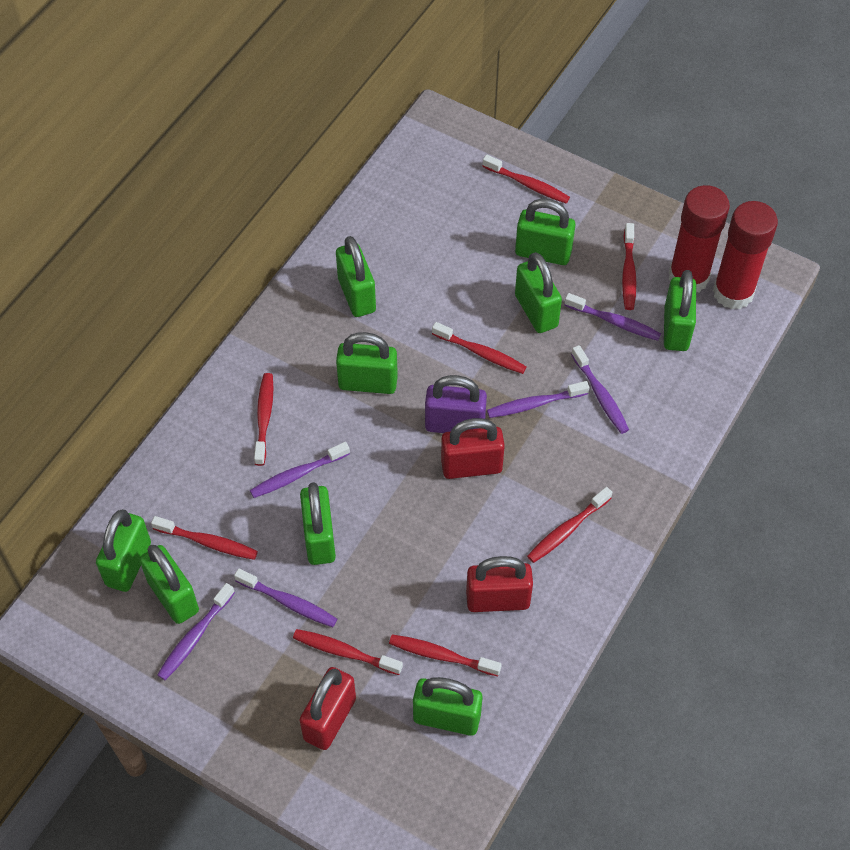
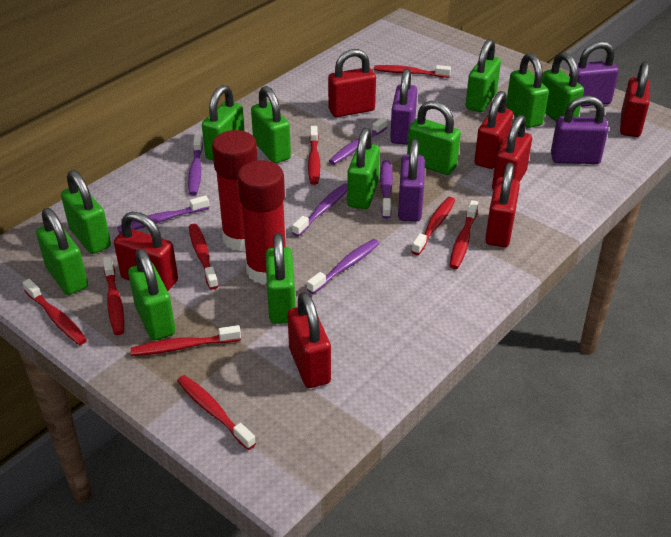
green padlock: [96,509,151,592] [140,545,199,624] [300,482,336,565] [336,236,376,317] [336,332,398,394] [413,677,482,736] [515,199,575,265] [515,252,562,333] [664,270,696,351] = 9 -> [36,208,88,295] [61,170,111,254] [128,249,175,340] [202,85,245,161] [251,86,291,163] [266,233,295,324] [347,128,380,209] [407,101,461,175] [465,39,501,112] [506,53,549,128] [542,52,584,122] = 11
purple padlock: [425,375,487,433] = 1 -> [390,68,417,145] [398,139,425,222] [551,95,608,164] [569,41,619,107] = 4
red padlock: [300,667,356,750] [441,418,505,479] [466,556,533,612] = 3 -> [114,212,178,291] [288,292,331,388] [328,49,376,117] [474,91,513,169] [485,163,520,247] [492,115,532,190] [620,61,650,137] = 7
red toothbrush: [151,516,258,560] [254,373,273,466] [293,629,403,675] [389,634,502,676] [432,322,527,374] [483,155,570,203] [527,487,612,563] [622,223,637,310] = 8 -> [22,279,87,345] [103,256,124,335] [131,325,241,356] [177,375,256,450] [189,224,218,290] [308,126,320,185] [374,65,451,78] [411,197,455,255] [450,200,478,269] = 9

